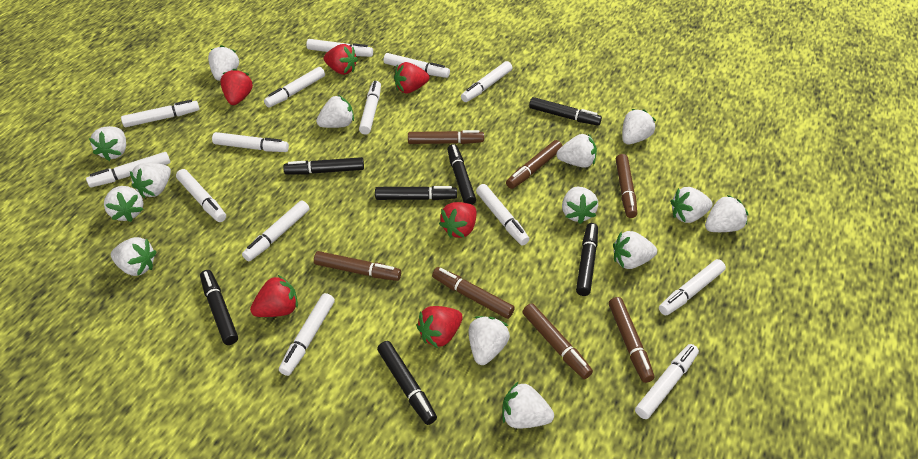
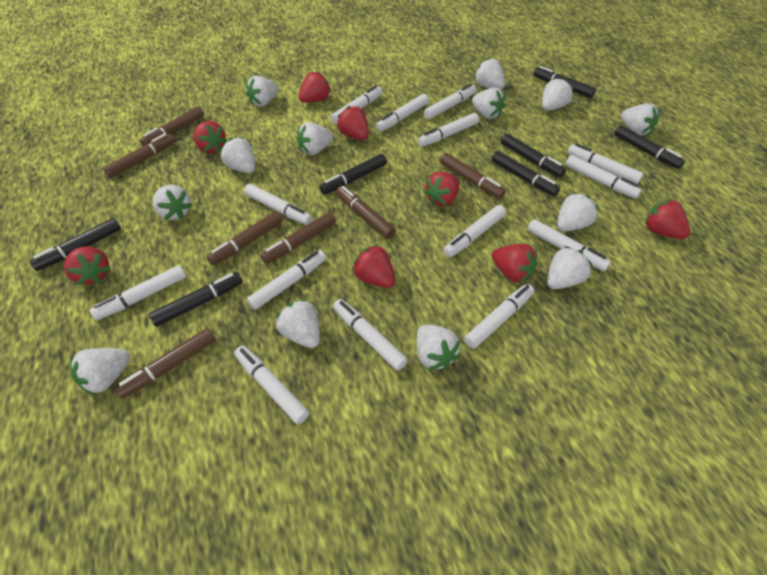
red strawberry: [220,69,253,105] [250,275,298,317] [324,44,358,75] [394,62,429,93] [416,306,463,348] [439,202,476,238] = 6 -> [64,246,110,285] [193,121,228,153] [298,71,331,103] [337,106,369,140] [352,244,395,288] [423,172,460,206] [492,244,537,283] [645,199,690,239] = 8
white strawberry: [89,126,126,161] [104,186,144,222] [111,237,156,276] [130,163,171,198] [208,45,240,81] [316,95,354,128] [468,316,510,365] [502,381,554,428] [556,134,597,167] [562,187,598,224] [613,231,657,269] [622,109,656,145] [670,187,713,223] [705,195,748,232] = 14 -> [70,348,130,395] [153,185,192,220] [220,137,255,173] [246,76,279,107] [276,299,320,348] [297,122,333,155] [417,325,461,370] [472,87,505,119] [474,58,505,89] [542,78,574,111] [547,246,593,289] [557,192,599,231] [621,103,660,135] = 13

